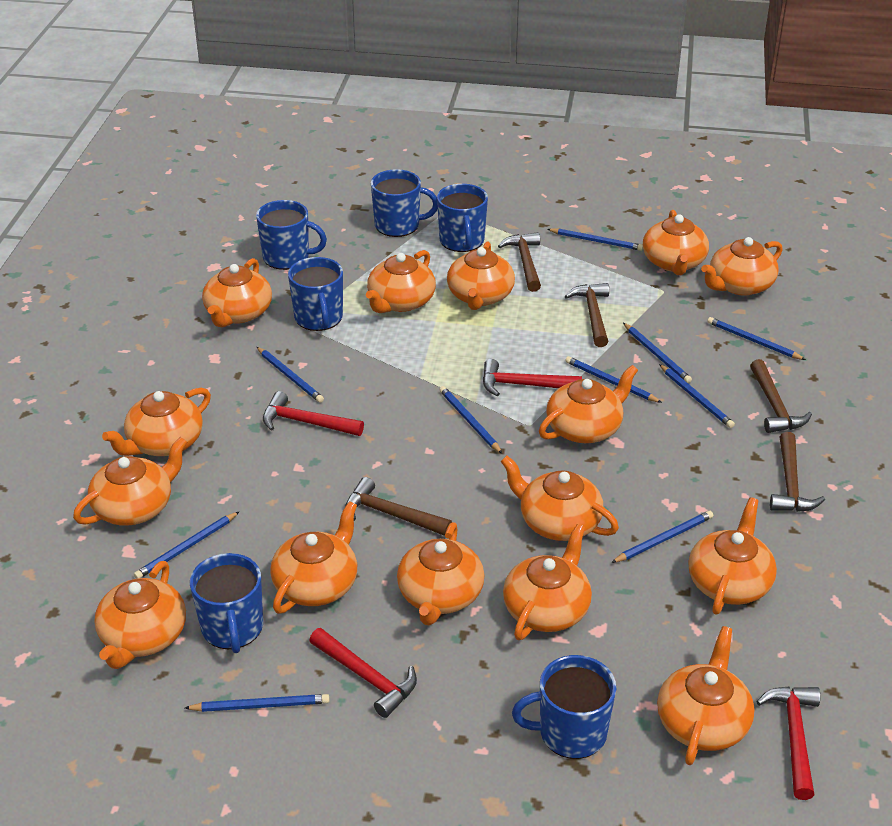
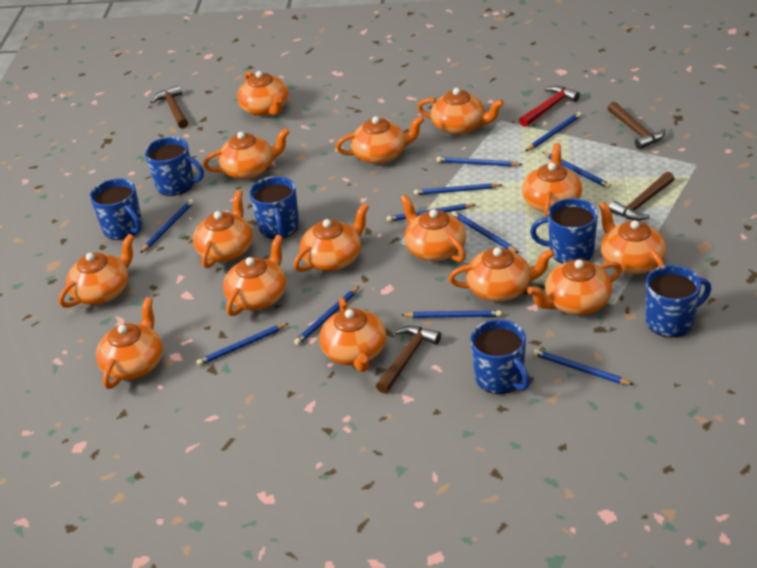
blue pencil: [134,511,240,579] [185,694,329,712] [257,347,324,403] [439,386,502,454] [547,228,643,251] [565,356,662,403] [611,511,713,563] [623,323,692,383] [659,364,735,428] [707,317,806,360] = 10 -> [140,199,194,253] [197,323,289,366] [294,286,360,345] [387,204,475,222] [402,310,502,318] [414,183,502,195] [437,157,523,167] [451,211,518,253] [526,112,581,151] [533,349,634,385] [542,152,611,189] = 11
brown hammer: [345,477,452,536] [498,232,541,292] [565,283,609,347] [750,359,812,433] [770,432,825,512] = 5 -> [150,85,188,129] [376,326,441,394] [608,102,665,149] [609,172,674,221] = 4
red hammer: [263,391,364,436] [309,628,417,718] [483,359,582,396] [757,687,820,800] = 4 -> [519,86,580,127] = 1

